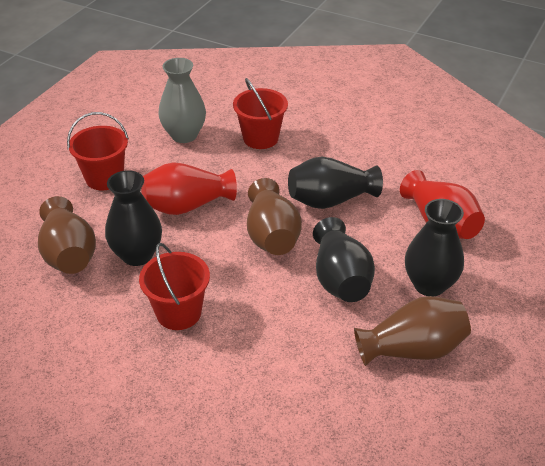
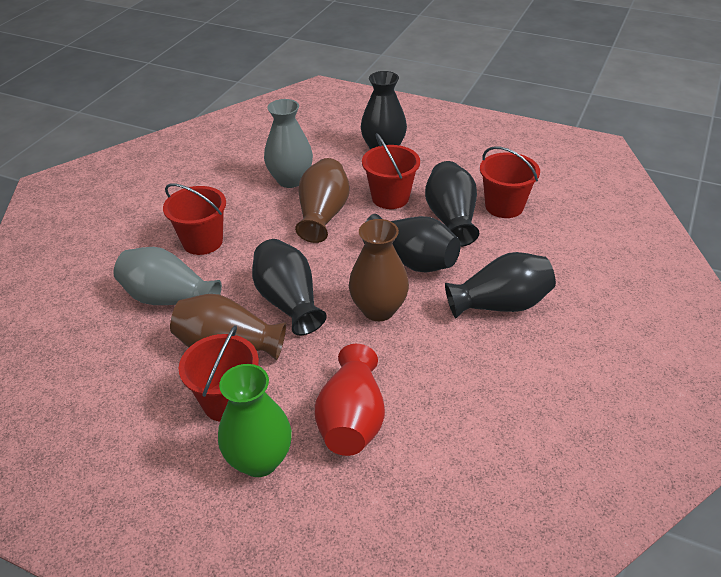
black vase: [105,170,162,266] [288,157,383,209] [313,217,375,302] [405,199,464,296] = 4 -> [252,239,327,336] [361,71,407,149] [363,214,461,273] [425,161,479,247] [445,252,556,318] = 5
green vase: none = 0 -> [218,364,292,477] = 1
grey vase: [158,58,206,143] = 1 -> [114,247,222,305] [264,99,313,188] = 2
red bucket: [67,112,129,190] [139,243,210,330] [233,78,288,149] = 3 -> [163,183,226,255] [179,325,259,422] [362,133,420,209] [480,146,540,218] = 4
red vase: [141,162,237,215] [400,170,485,239] = 2 -> [315,344,385,456] = 1

